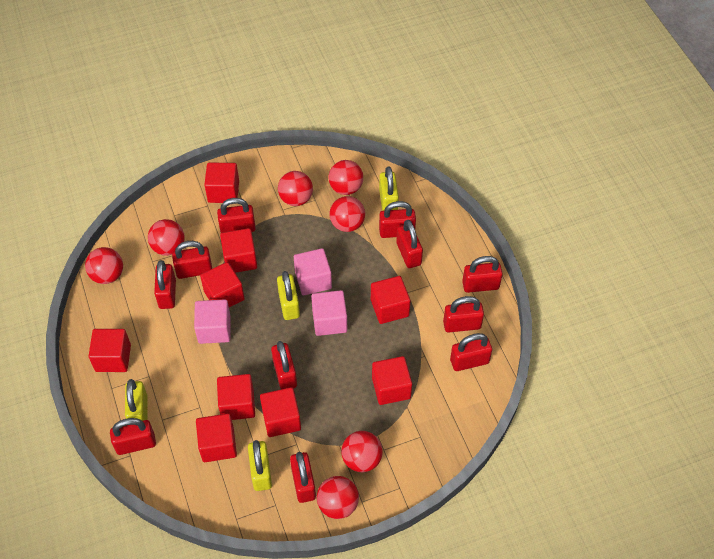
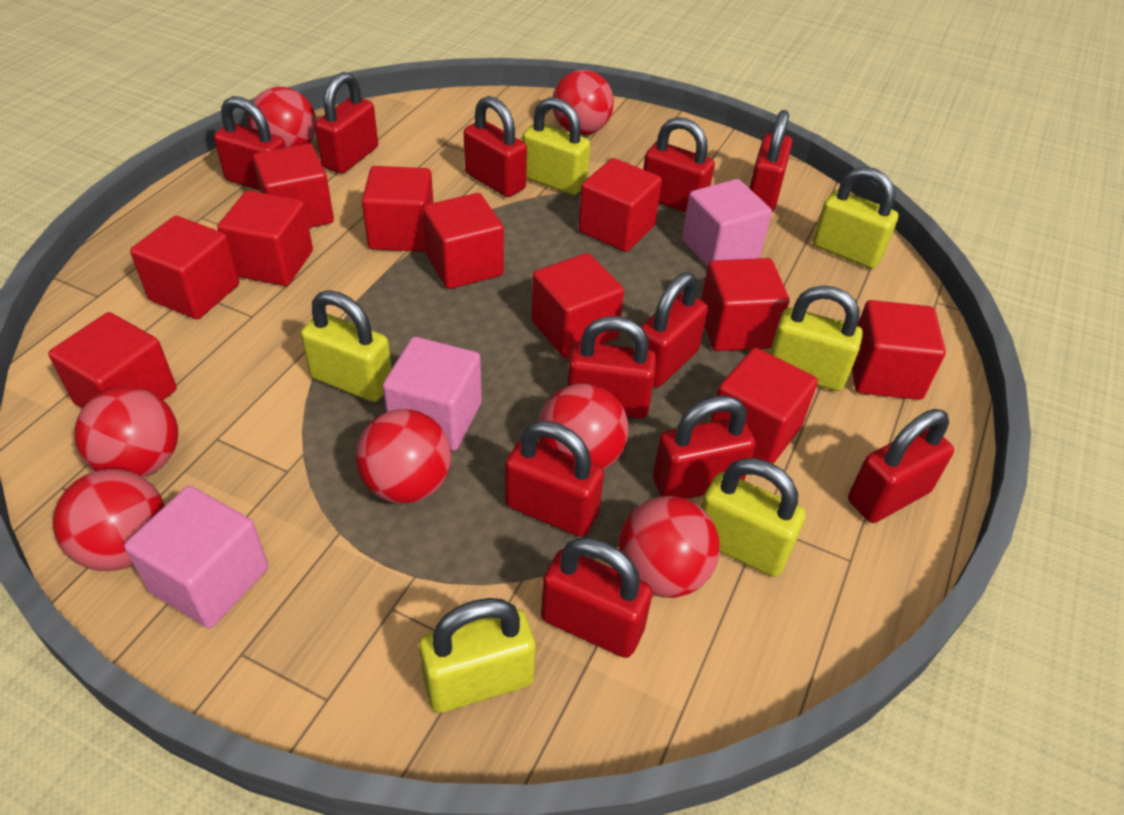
red cube: [88,329,131,372] [196,413,237,462] [200,262,245,307] [204,162,239,203] [217,374,255,420] [220,228,257,273] [260,387,301,437] [371,276,411,324] [372,356,412,405] = 9 -> [48,312,176,408] [130,216,239,319] [217,191,313,286] [253,144,334,228] [362,166,434,252] [422,193,504,289] [532,253,624,358] [579,158,662,252] [701,258,789,351] [710,348,818,464] [852,300,946,400] = 11
yellow padlock: [125,379,148,421] [248,440,272,491] [277,271,300,320] [379,167,399,211] = 4 -> [301,290,392,402] [419,598,536,713] [522,97,590,195] [701,458,806,577] [770,285,863,391] [813,167,898,269] = 6

